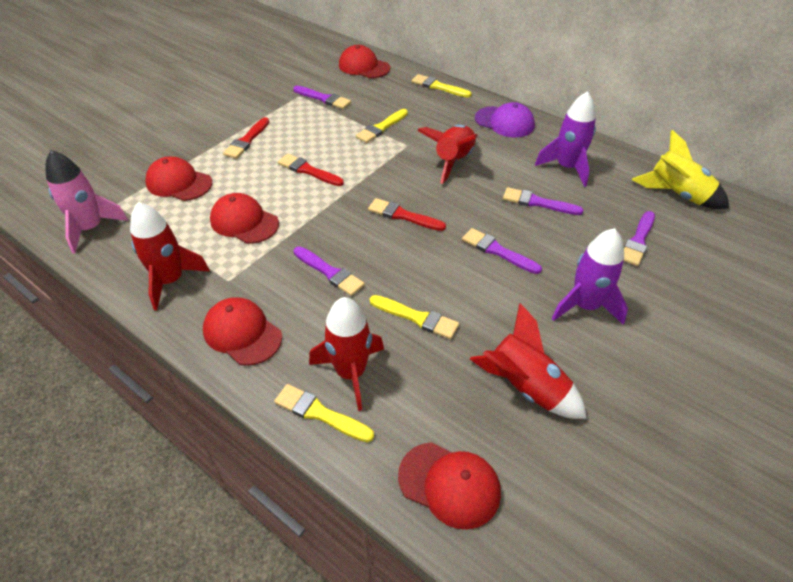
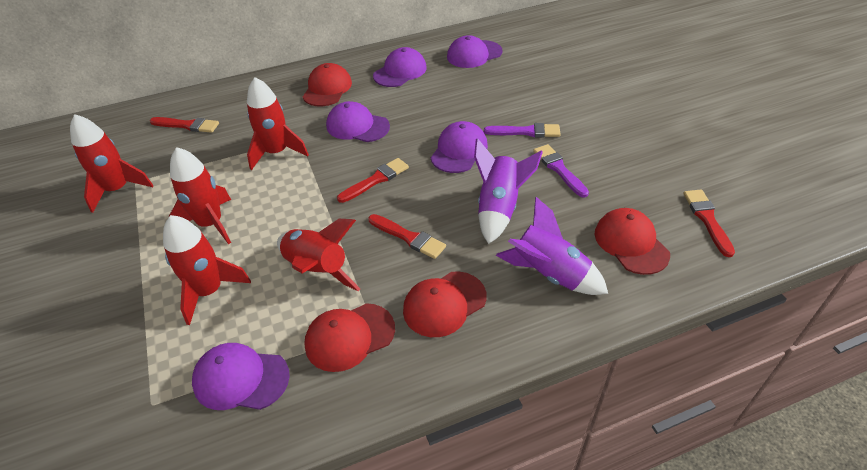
pink rocket: [45,150,128,254] = 1 -> none = 0
purple brush: [293,86,351,109] [294,246,365,296] [462,228,542,274] [503,187,584,215] [624,211,655,266] = 5 -> [484,123,561,137] [533,144,589,198] = 2
purple cap: [475,102,535,138] = 1 -> [192,343,290,410] [326,101,390,142] [373,47,427,87] [431,121,488,173] [447,35,503,68] = 5
red brush: [223,117,269,159] [278,154,344,186] [368,198,446,231] = 3 -> [150,117,219,133] [337,158,409,203] [368,214,446,259] [683,190,735,257] = 4
red cap: [145,157,212,201] [203,297,282,366] [210,193,279,244] [339,45,390,78] [398,442,501,530] = 5 -> [302,63,352,106] [304,303,395,372] [403,271,487,337] [595,208,670,275] = 4
red rocket: [130,202,210,311] [309,297,384,411] [417,124,478,184] [470,303,587,419] = 4 -> [70,114,154,213] [163,215,251,325] [169,147,231,244] [247,77,309,170] [277,219,360,291] = 5
yellow brush: [274,384,374,442] [356,109,408,143] [370,295,459,339] [412,74,472,98] = 4 -> none = 0
yellow rocket: [632,130,729,209] = 1 -> none = 0

